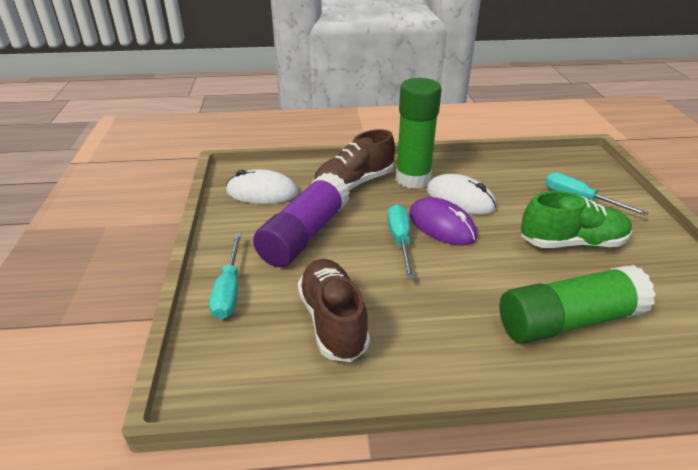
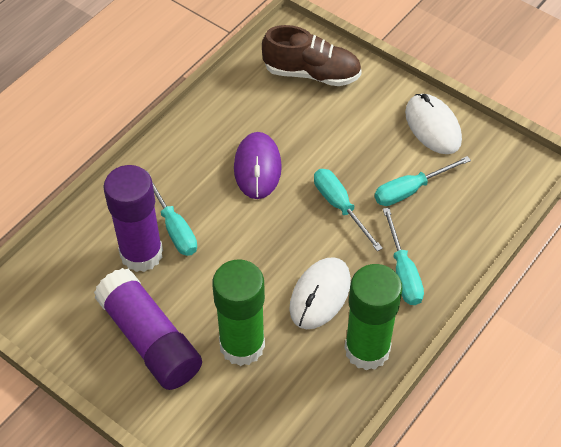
brown shoe: [298,259,370,362] [313,129,395,190] = 2 -> [262,25,362,86] = 1
green shoe: [521,191,632,248] = 1 -> none = 0
purple glue stick: [253,173,350,267] = 1 -> [94,268,202,390] [103,165,163,272] = 2
turquoise screwdriver: [210,234,242,320] [388,204,415,279] [545,172,649,216] = 3 -> [146,171,197,256] [314,169,383,251] [374,156,471,206] [383,208,424,305] = 4

